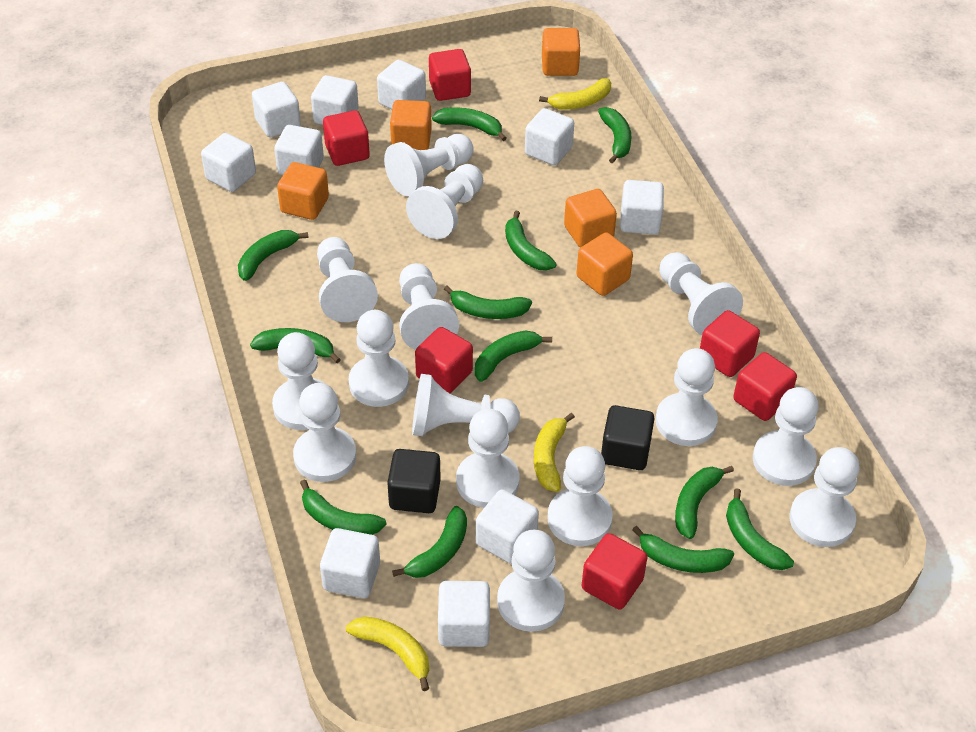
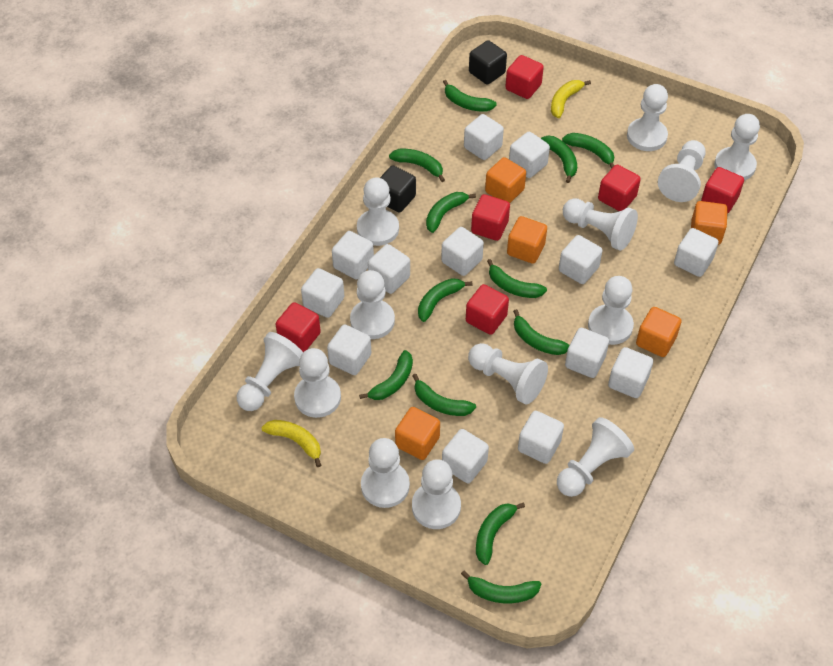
white cube: [201,133,256,192] [252,82,301,137] [274,125,324,175] [311,75,359,125] [320,528,380,598] [377,60,426,110] [438,581,490,647] [476,490,539,564] [525,108,574,166] [620,180,664,235] = 10 -> [301,268,344,318] [327,324,371,375] [332,231,374,280] [368,244,410,294] [441,227,484,276] [442,429,489,483] [464,114,504,160] [509,132,550,178] [518,411,564,464] [559,235,603,284] [565,328,609,378] [608,347,653,398] [674,228,719,277] = 13
white pawn: [272,332,327,430] [293,383,356,482] [317,237,378,322] [349,310,409,407] [384,134,474,196] [399,263,459,350] [406,164,483,239] [412,374,520,436] [456,409,519,508] [497,529,565,632] [548,446,613,546] [655,348,718,446] [659,252,743,335] [753,387,819,486] [789,447,860,547] = 15 -> [237,332,303,411] [294,348,341,418] [350,270,395,339] [357,177,399,246] [361,438,410,508] [412,459,461,529] [468,343,548,404] [557,417,634,497] [563,198,638,251] [588,276,634,345] [627,84,668,151] [658,140,705,202] [714,114,760,180] = 13
yellow banana: [346,616,429,691] [534,413,575,492] [539,78,611,110] = 3 -> [261,420,321,467] [551,80,591,118] = 2

